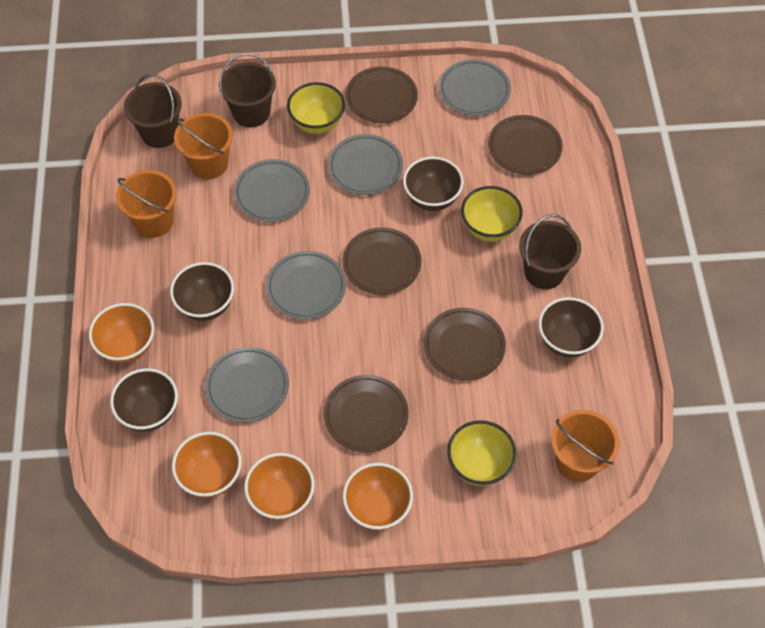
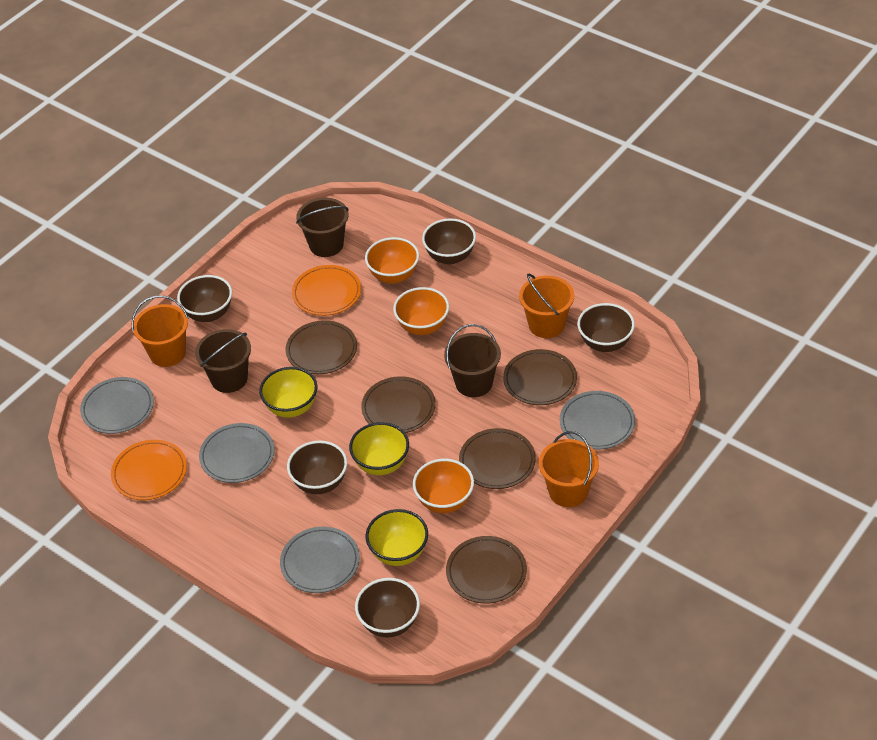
brown bowl: [110,368,178,431] [170,262,234,321] [403,157,464,211] [538,297,604,357] = 4 -> [177,275,232,322] [287,441,347,494] [355,578,420,638] [422,218,476,264] [577,303,635,352] = 5
grey plate: [205,347,289,423] [234,159,310,222] [266,251,346,320] [328,134,403,195] [439,59,511,116] = 5 -> [80,377,154,434] [199,423,275,483] [280,527,360,593] [560,391,635,450] = 4
orange bowl: [89,303,154,363] [172,432,242,498] [244,453,315,520] [343,463,413,530] = 4 -> [365,237,419,284] [393,287,449,335] [413,459,474,513] = 3
orange plate: none = 0 -> [111,440,187,500] [292,265,361,316] = 2

